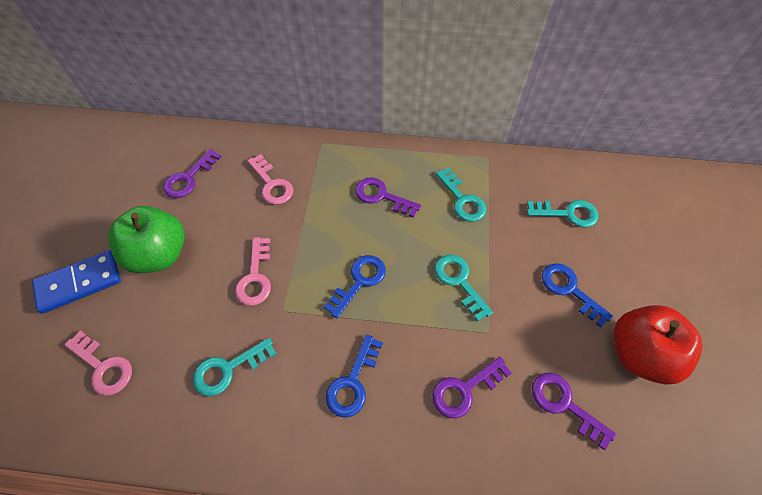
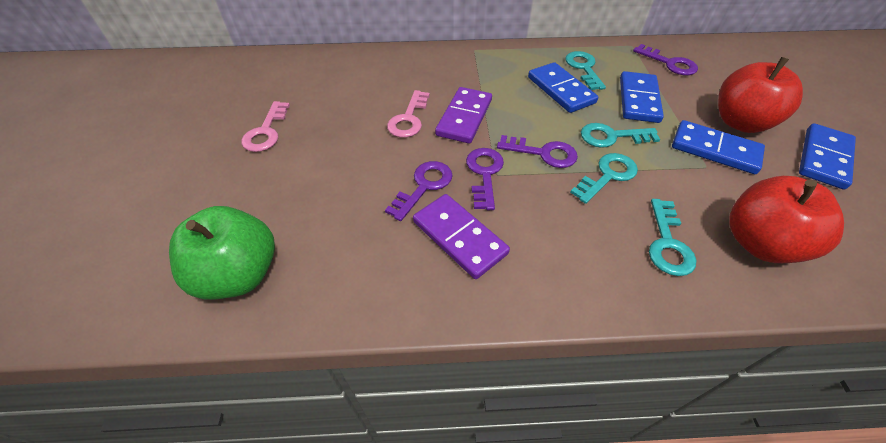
blue domino: [32,250,121,314] = 1 -> [528,62,598,113] [620,71,664,123] [672,120,765,174] [799,123,856,189] = 4
blue key: [324,255,386,318] [326,335,383,418] [542,263,613,328] = 3 -> none = 0
pink key: [64,331,132,396] [235,237,271,306] [248,154,293,205] = 3 -> [241,101,290,152] [387,90,430,138] = 2
purple domino: none = 0 -> [413,194,510,279] [435,87,492,144] = 2
red apple: [614,305,703,384] = 1 -> [718,57,803,133] [729,176,844,263] = 2

